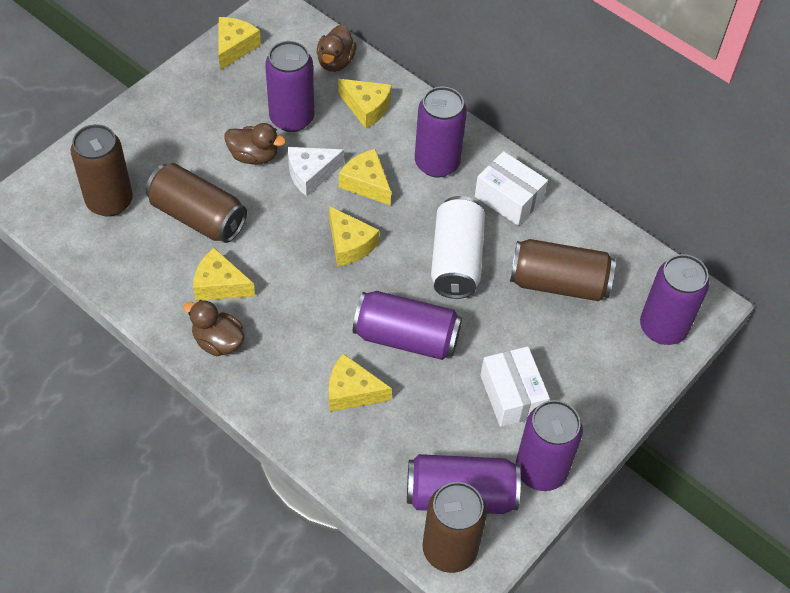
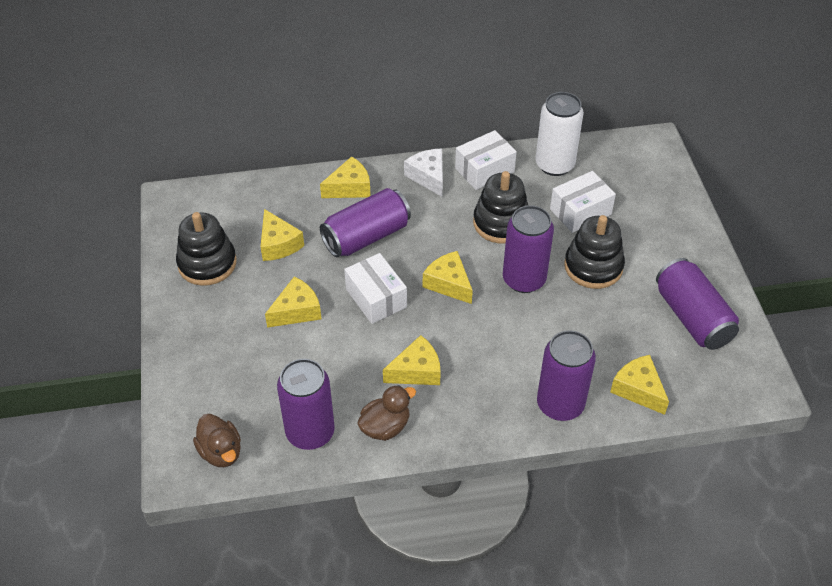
black stacking toy: none = 0 -> [176,212,237,286] [473,171,529,244] [564,215,625,289] = 3
brown can: [71,124,133,217] [146,163,247,243] [423,482,487,573] [510,239,616,301] = 4 -> none = 0
brown duck: [183,300,245,356] [224,123,286,165] [317,25,356,72] = 3 -> [193,414,241,467] [357,385,416,441] = 2
purple can: [265,41,314,132] [353,291,462,360] [407,454,521,514] [415,87,467,178] [516,400,583,491] [640,254,709,345] = 6 -> [277,359,335,450] [320,188,411,257] [503,205,554,293] [537,330,596,421] [656,258,739,350] = 5
white box: [475,151,548,226] [480,346,550,427] = 2 -> [344,253,407,324] [455,130,517,190] [550,171,616,233] = 3

